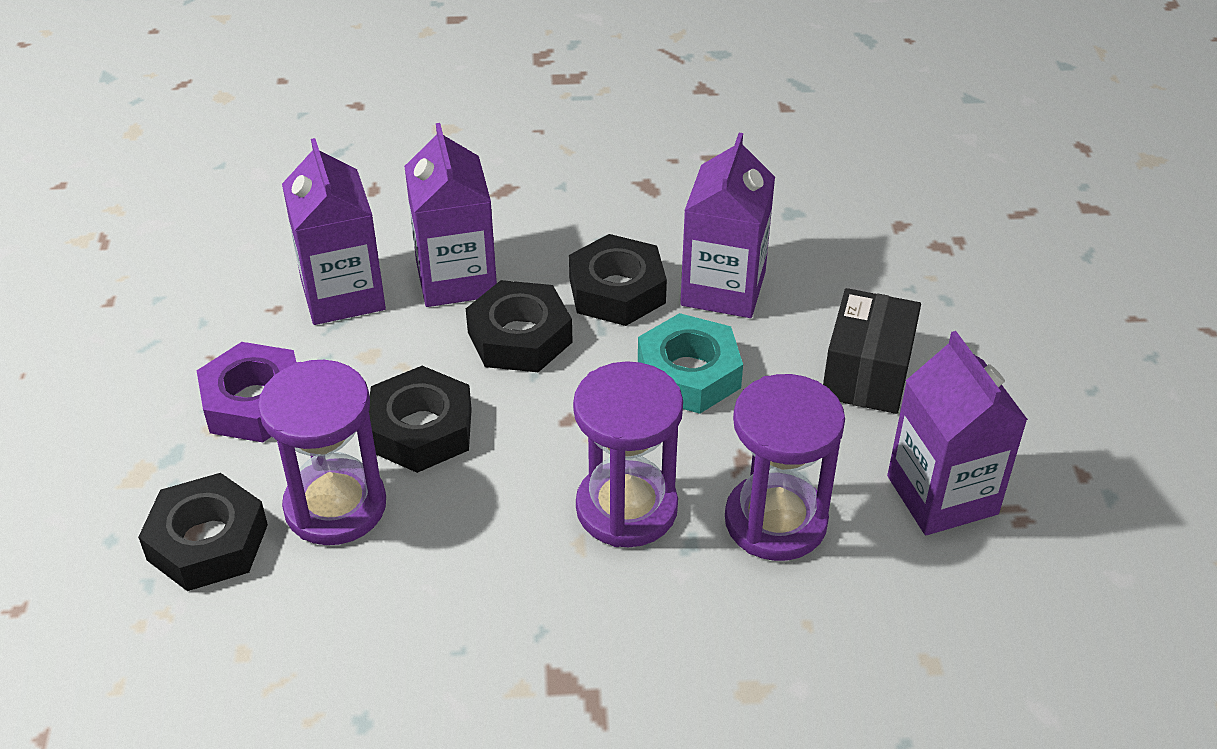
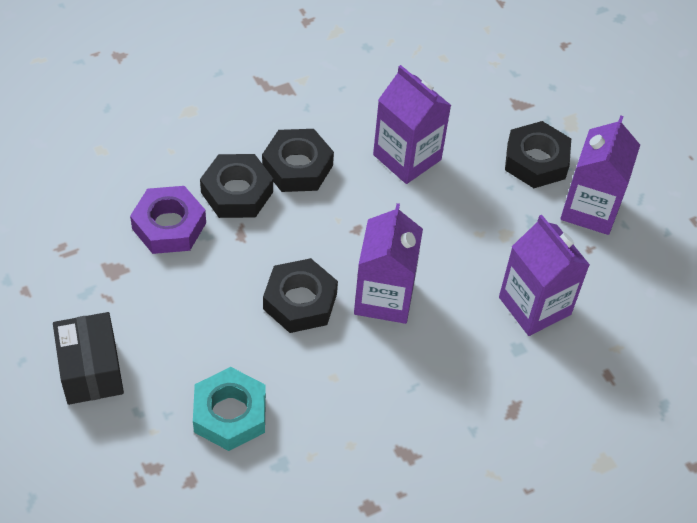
purple hourglass: [258,360,386,545] [573,361,683,547] [725,374,845,561] = 3 -> none = 0

